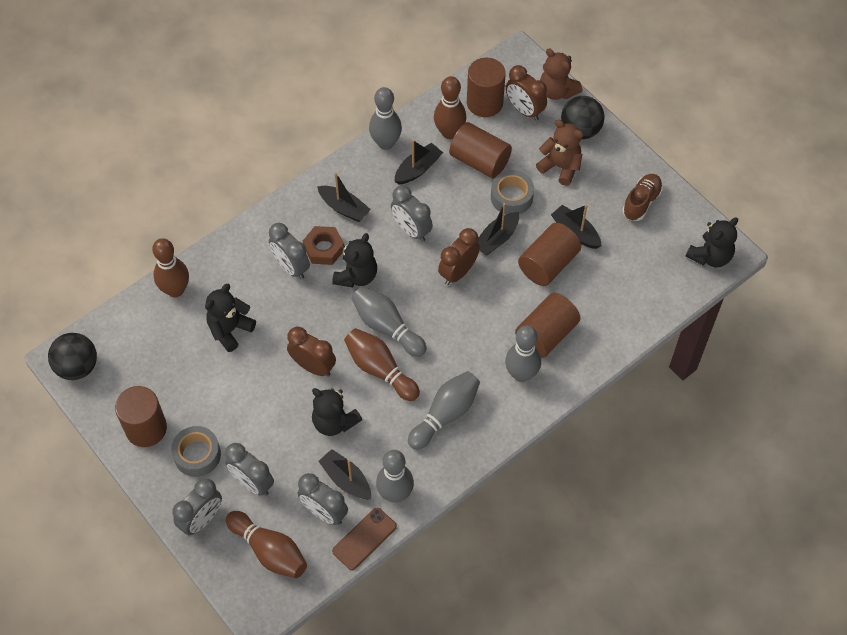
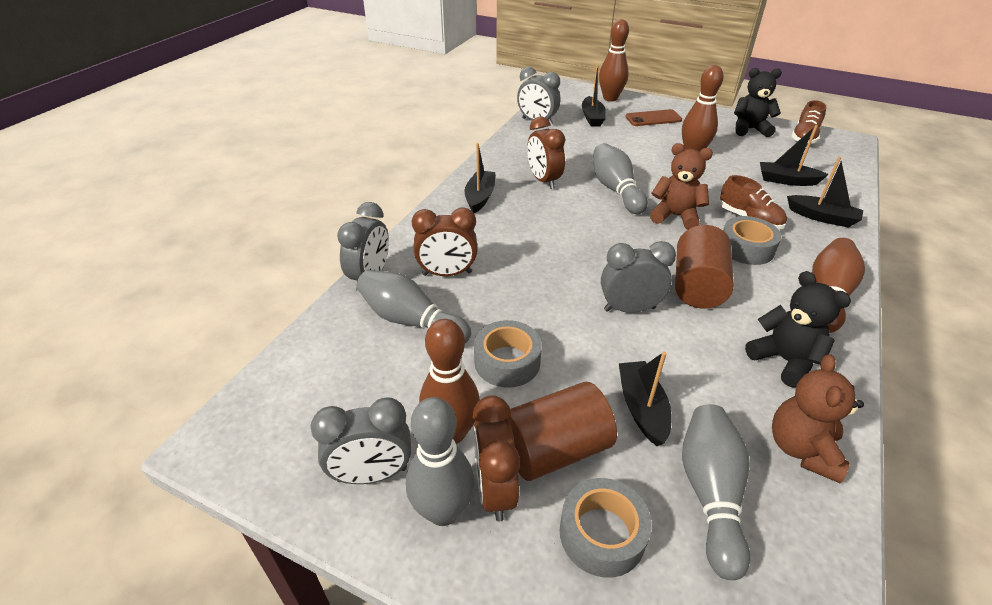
black ball: [48,333,97,380] [561,96,605,139] = 2 -> none = 0
black teddy bear: [205,284,256,352] [312,388,362,436] [332,233,377,288] [685,217,738,267] = 4 -> [734,68,782,137] [745,271,851,387] = 2
brown cylinder: [115,386,167,447] [449,122,512,178] [467,58,506,117] [515,293,580,358] [518,223,581,286] = 5 -> [508,382,617,481] [675,225,734,308] = 2
brown nut: [303,226,344,265] = 1 -> none = 0
brown shoe: [622,174,663,221] = 1 -> [720,175,787,230] [791,100,826,144] = 2
grey bowling pin: [351,286,427,357] [369,87,402,150] [376,450,414,503] [408,371,480,450] [505,325,541,382] = 5 -> [357,270,471,344] [406,397,475,526] [593,143,648,214] [682,404,751,580] = 4
grey clock: [173,478,222,535] [225,443,274,496] [269,223,310,279] [298,473,348,525] [391,186,433,242] = 5 -> [310,398,412,484] [337,202,389,291] [517,67,560,126] [601,241,676,313] = 4
grey tape: [171,426,221,477] [491,170,534,214] = 2 -> [474,320,542,388] [560,478,652,578] [723,216,782,265] = 3

